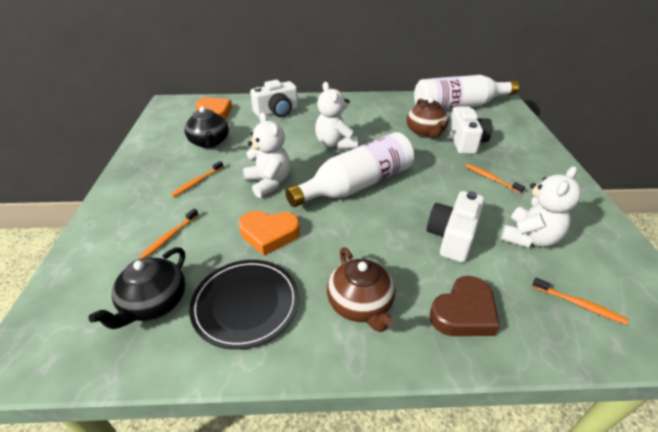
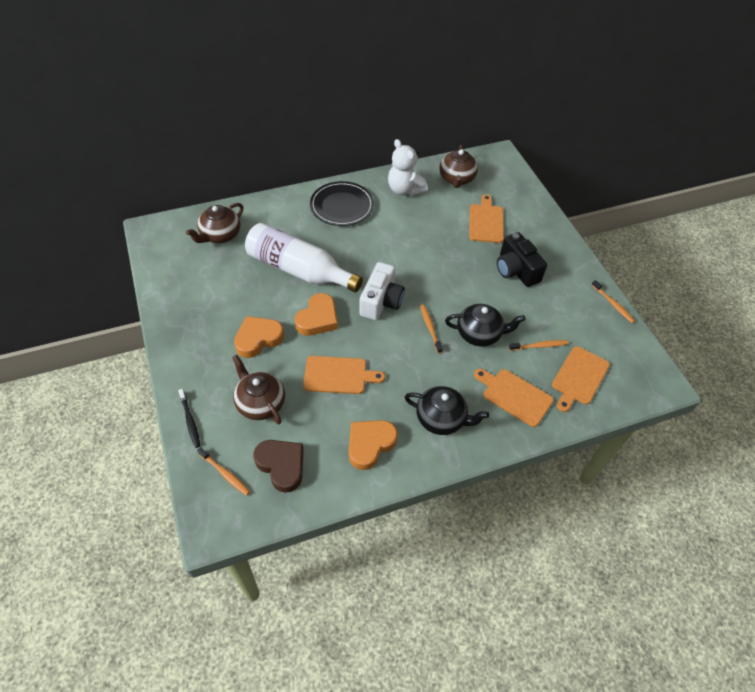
black camera: none = 0 -> [497,232,547,287] = 1
black toothbrush: none = 0 -> [178,389,200,448] = 1
brown teapot: [327,247,395,332] [407,97,449,138] = 2 -> [186,203,243,243] [232,355,285,424] [439,145,478,188] = 3
orange cutting board: none = 0 -> [303,356,385,394] [469,194,504,243] [474,369,554,427] [552,346,610,412] = 4
orange heart: [195,97,232,120] [239,211,300,256] = 2 -> [234,316,284,358] [295,293,338,336] [349,420,398,470] = 3
white bottle: [285,132,414,207] [414,75,519,110] = 2 -> [245,223,363,292] = 1
white camera: [250,80,298,117] [427,191,484,262] [449,106,492,154] = 3 -> [359,262,405,320] = 1
white teddy bear: [243,112,290,198] [315,82,358,150] [501,166,581,248] = 3 -> [388,139,428,196] = 1

